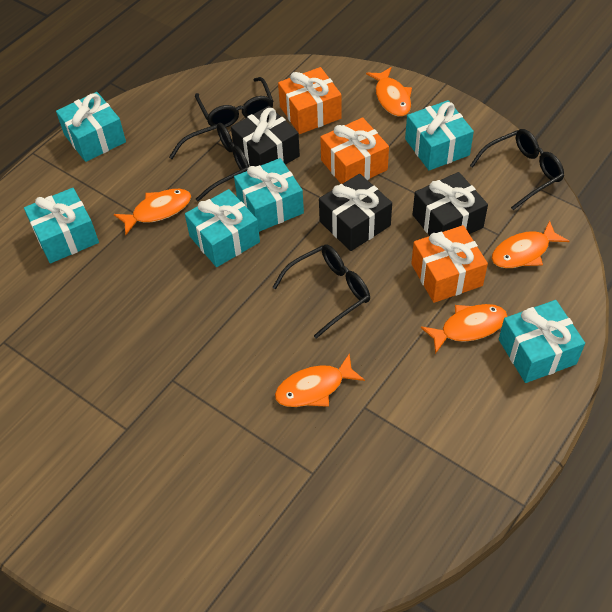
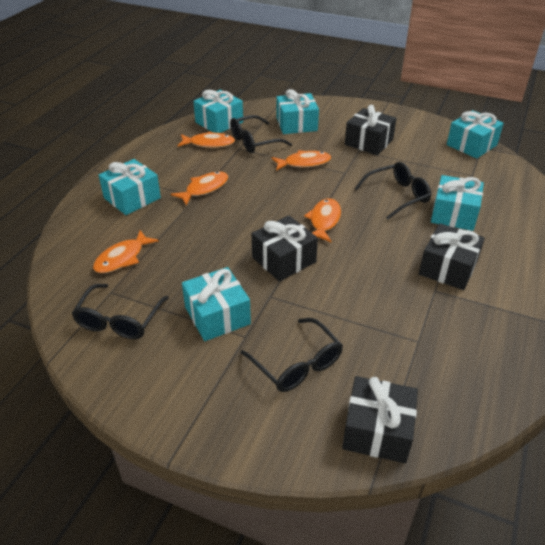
black gift: [231,106,300,167] [319,174,392,251] [413,172,488,236] = 3 -> [251,215,318,282] [342,376,418,463] [345,105,397,155] [419,223,485,290] = 4
orange gift: [278,67,342,134] [320,117,389,184] [411,225,488,303] = 3 -> none = 0

